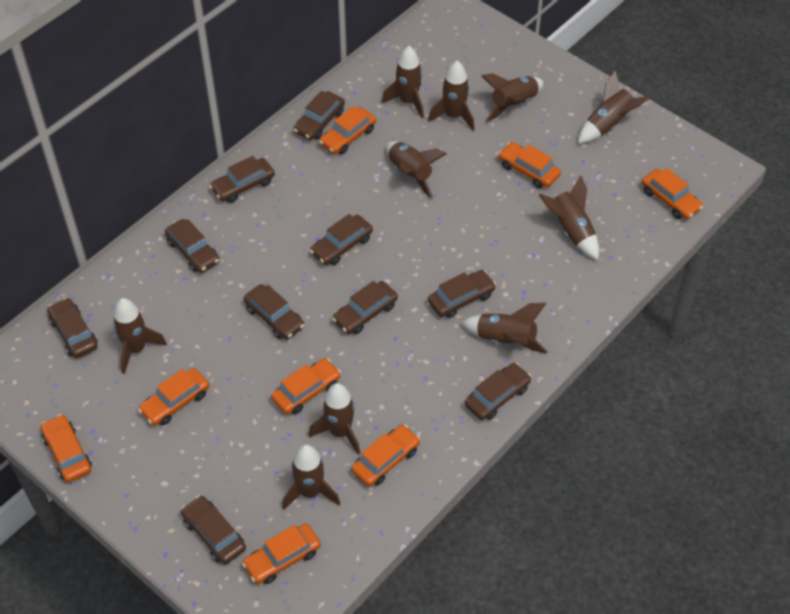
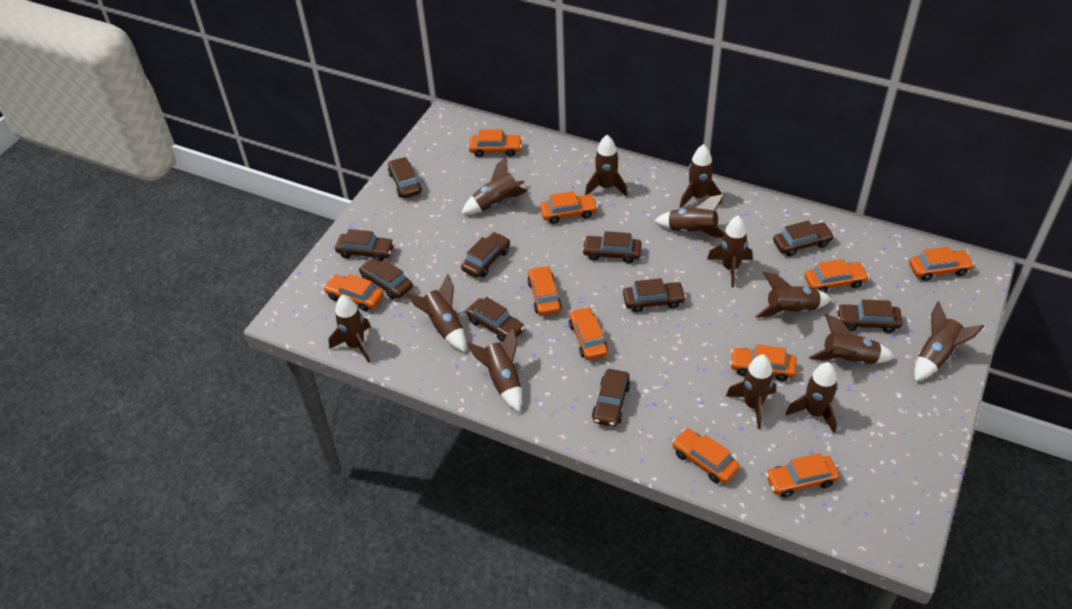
brown rocket: [113,298,167,374] [282,445,340,510] [308,383,360,455] [382,46,424,118] [386,141,447,199] [428,61,475,131] [461,303,548,354] [481,73,544,122] [539,175,599,260] [578,71,650,143] = 10 -> [329,295,371,363] [406,274,466,352] [461,156,528,214] [467,328,522,412] [585,135,627,196] [655,194,724,238] [680,144,722,208] [707,216,753,287] [726,355,776,429] [755,272,832,318] [786,362,838,433] [809,314,895,364] [914,301,984,381] = 13
orange car: [40,414,92,483] [138,368,209,426] [242,523,321,584] [271,358,341,414] [319,106,376,154] [351,424,420,487] [498,142,561,188] [642,168,703,219] = 8 -> [323,274,384,311] [469,129,522,157] [527,265,562,316] [540,191,598,224] [569,307,608,360] [672,429,740,483] [730,344,797,381] [765,453,839,498] [805,259,869,293] [909,247,974,281] = 10

